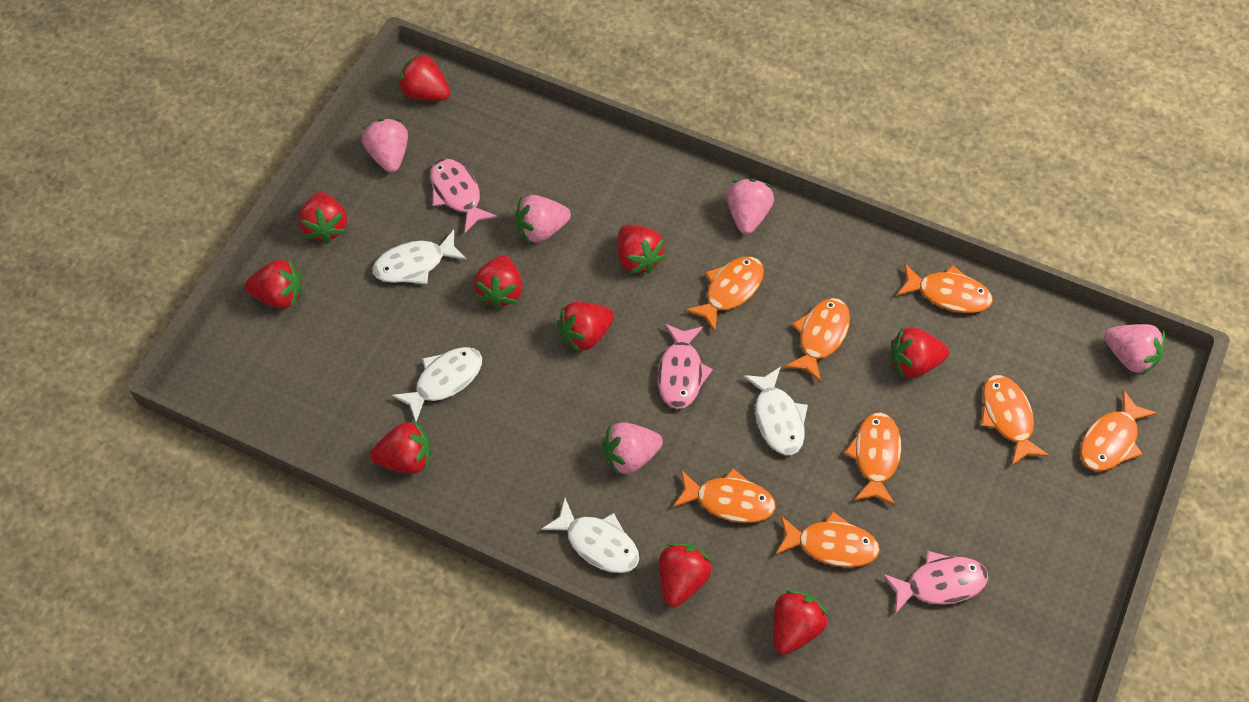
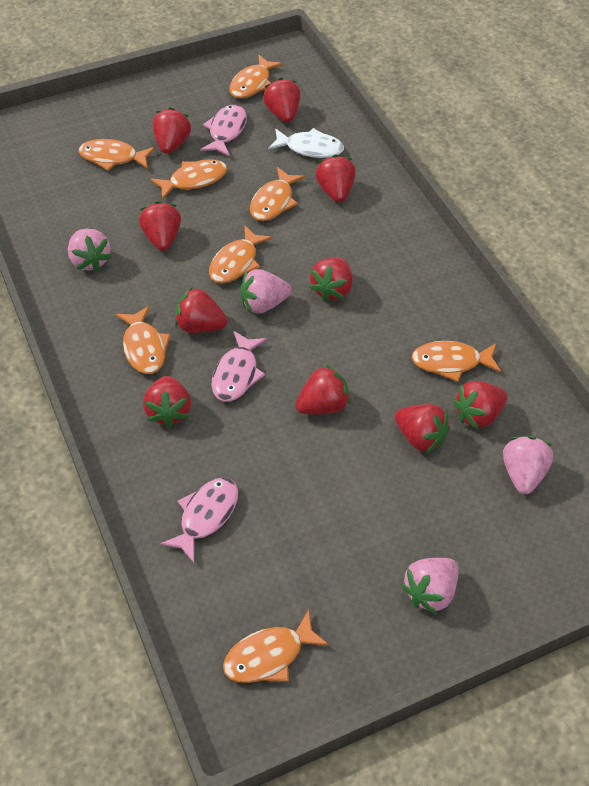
pink strawberry: [362,118,408,172] [515,195,571,244] [603,422,663,475] [727,179,774,234] [1104,324,1165,376] = 5 -> [68,229,112,272] [240,269,292,313] [401,558,459,614] [503,436,553,494] = 4
white fish: [373,230,467,284] [391,347,482,422] [541,498,639,573] [743,366,808,455] = 4 -> [268,128,344,158] = 1

